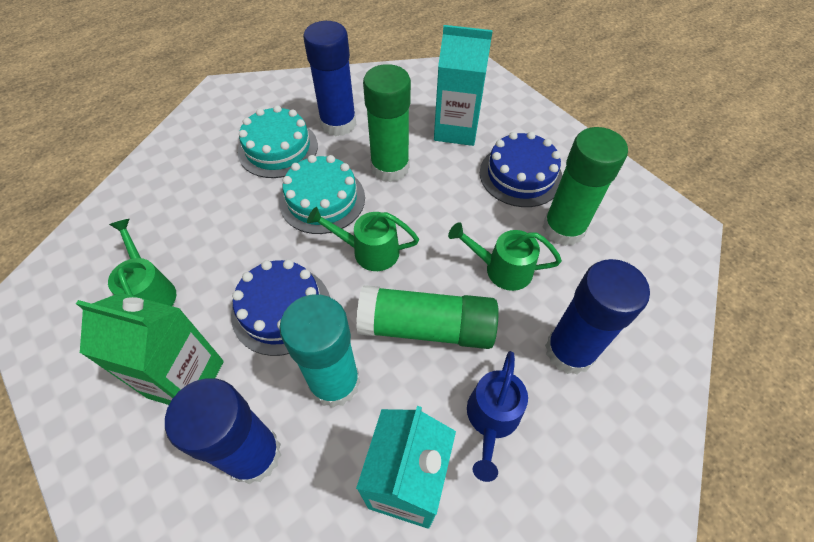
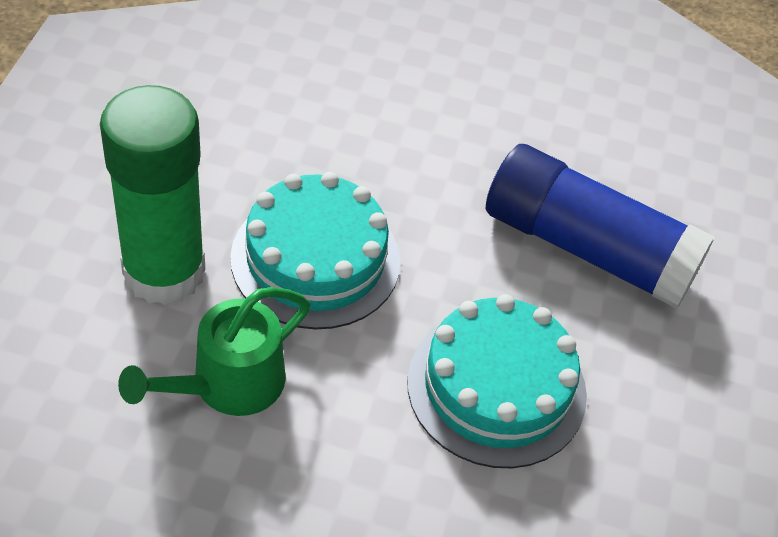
blue cake: [231,260,330,356] [480,132,562,207] = 2 -> none = 0
blue glue stick: [165,378,281,484] [303,21,356,136] [545,259,650,375] = 3 -> [486,144,715,309] = 1
blue watering can: [467,351,528,482] = 1 -> none = 0
green carton: [76,293,224,405] = 1 -> none = 0
green glue stick: [356,285,499,349] [363,64,411,182] [543,127,628,246] = 3 -> [100,85,206,305] = 1
green watering can: [108,219,176,306] [307,207,419,271] [448,222,562,291] = 3 -> [118,287,310,416] = 1
turquoise carton: [356,406,456,529] [434,25,493,146] = 2 -> none = 0
turquoise glue stick: [279,294,360,408] = 1 -> none = 0

